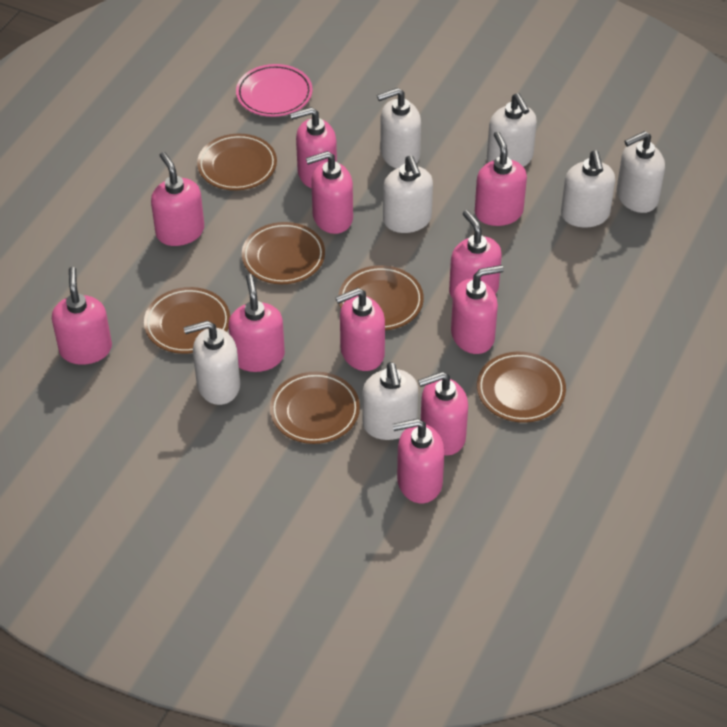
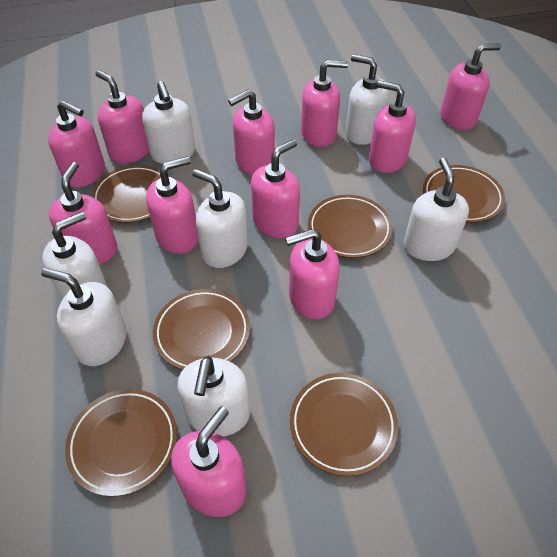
pink plate: [236,64,313,117] = 1 -> none = 0

